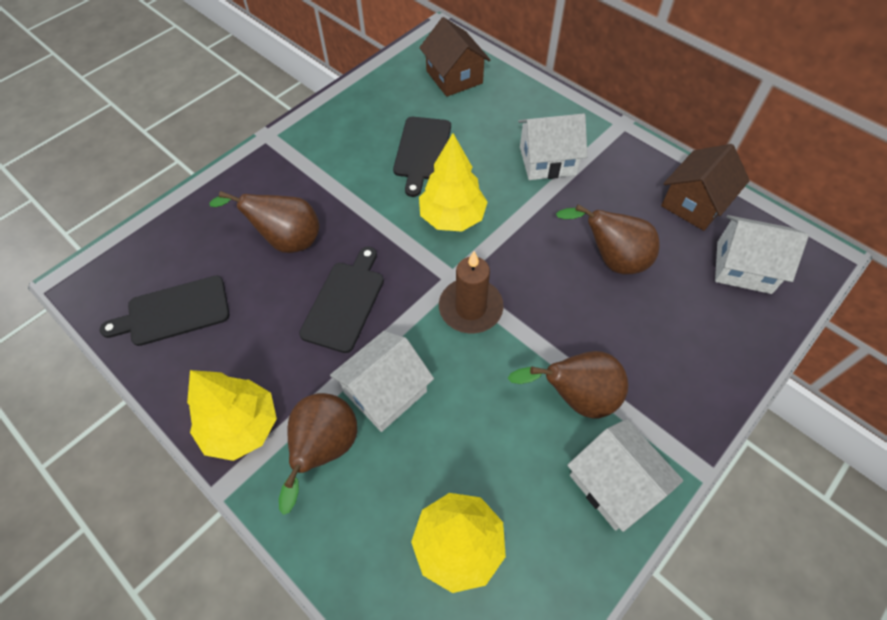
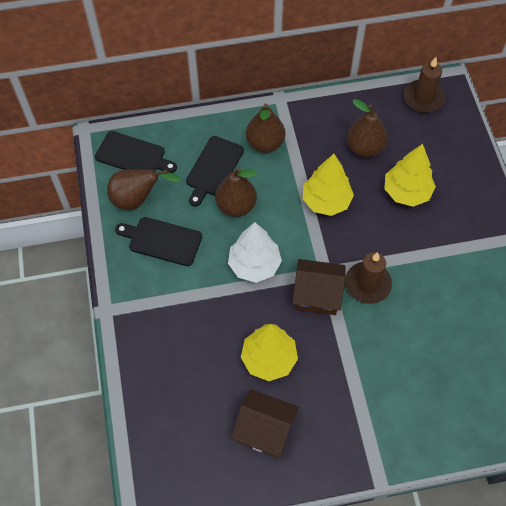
brown candle: [439,251,504,333] = 1 -> [345,252,392,304] [404,57,445,113] = 2
white house: [330,331,434,432] [518,113,587,180] [567,419,683,532] [715,215,809,294] = 4 -> none = 0
white tree: none = 0 -> [228,222,282,283] = 1

